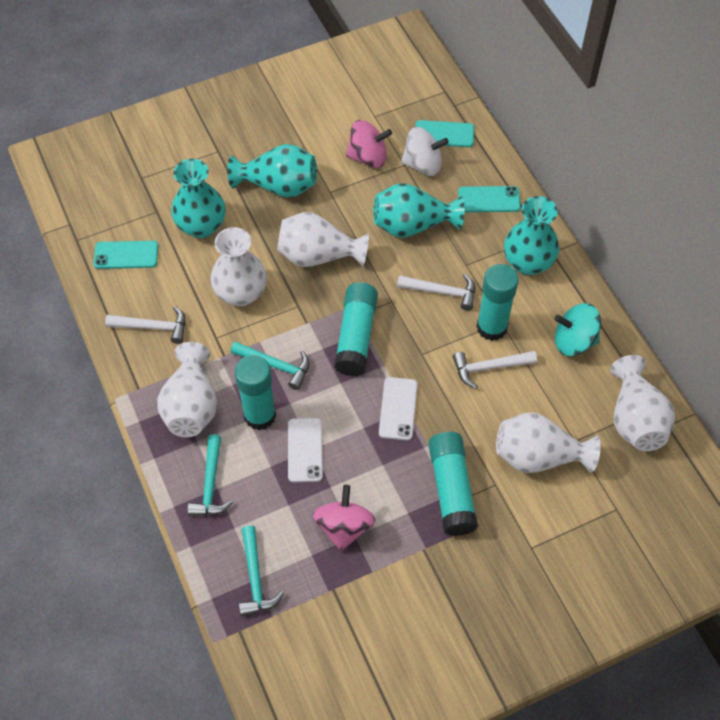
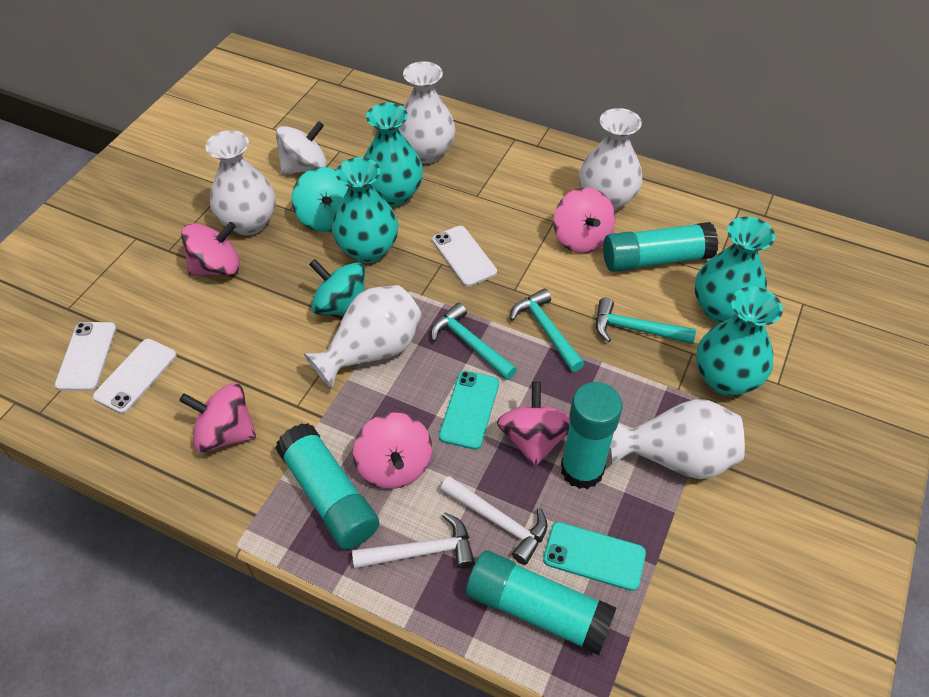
pink spinning top: [313,485,375,551] [346,120,392,168] = 2 -> [179,383,256,452] [181,222,240,276] [353,412,432,489] [497,382,570,467] [553,187,615,253] = 5
turquoise phone: [93,241,158,269] [415,120,474,147] [458,186,521,212] = 3 -> [439,371,499,450] [543,522,646,591] = 2
turquoise spinning top: [555,303,601,356] = 1 -> [291,167,349,232] [309,259,365,315] = 2
white hammer: [105,306,186,344] [397,274,475,311] [453,351,537,389] = 3 -> [352,513,475,569] [440,476,547,565] = 2
white phone: [288,418,323,482] [379,377,418,440] = 2 -> [55,322,117,391] [93,339,177,414] [432,226,497,287] = 3

